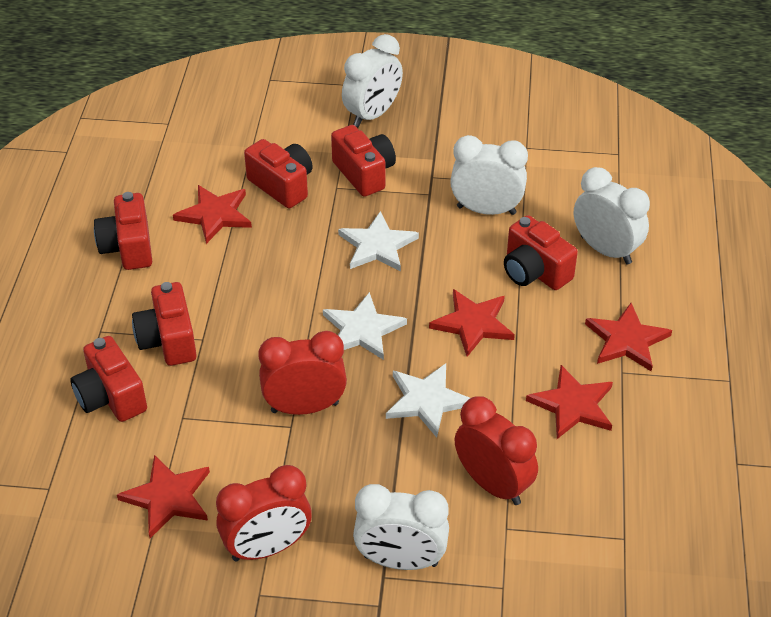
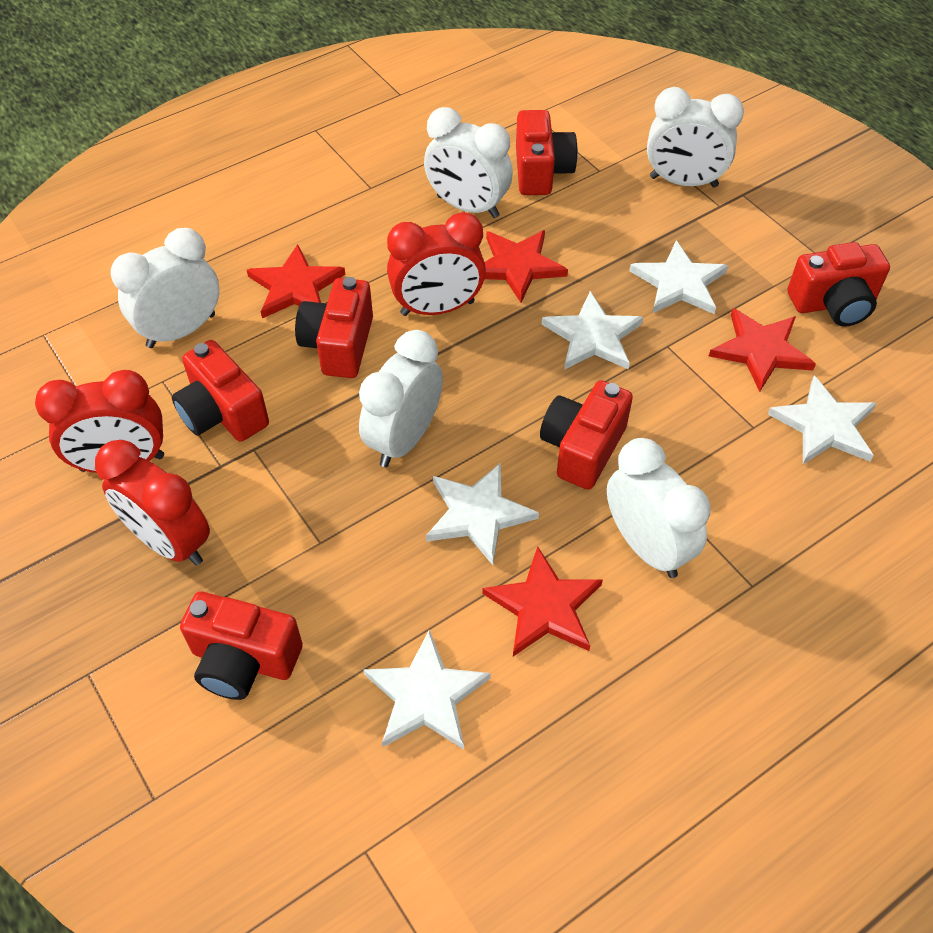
red star: [117,455,210,538] [173,185,252,244] [429,289,515,357] [526,365,613,439] [585,303,672,371] = 5 -> [247,244,345,319] [482,546,603,657] [484,230,568,303] [709,308,816,392] = 4
white clock: [342,34,403,127] [353,484,449,570] [450,135,528,215] [574,167,650,264] = 4 -> [111,228,220,348] [359,330,443,467] [424,107,513,218] [607,438,711,578] [647,87,744,188] = 5
white star: [323,292,407,360] [338,211,419,271] [386,363,470,438] = 3 -> [363,630,491,749] [426,463,539,565] [542,291,643,370] [630,240,728,314] [768,376,876,464] = 5

